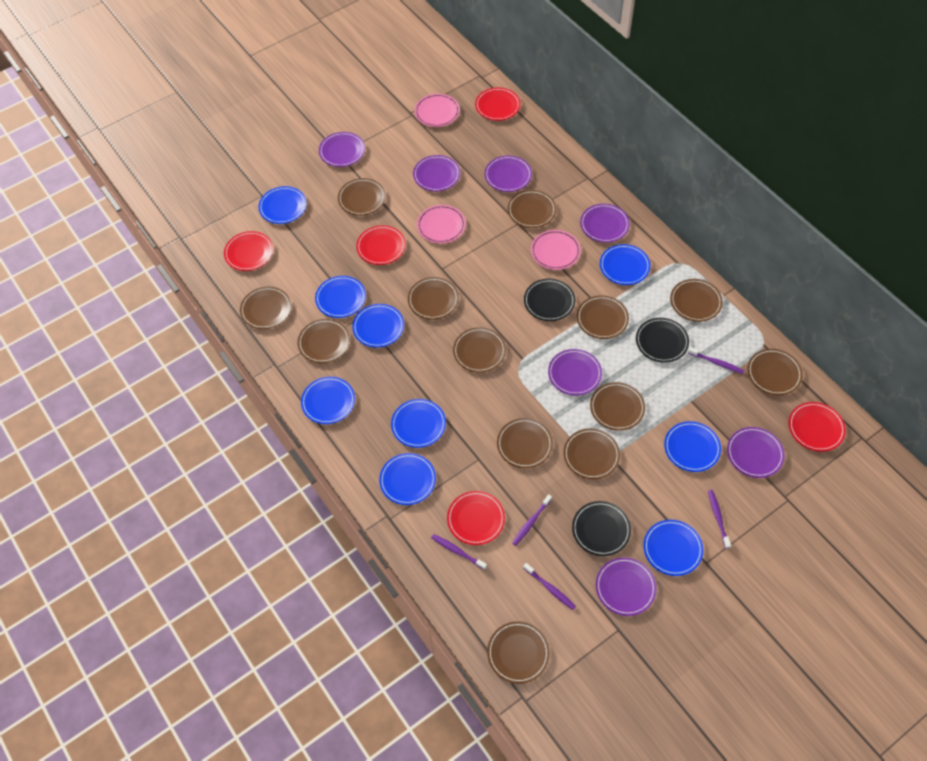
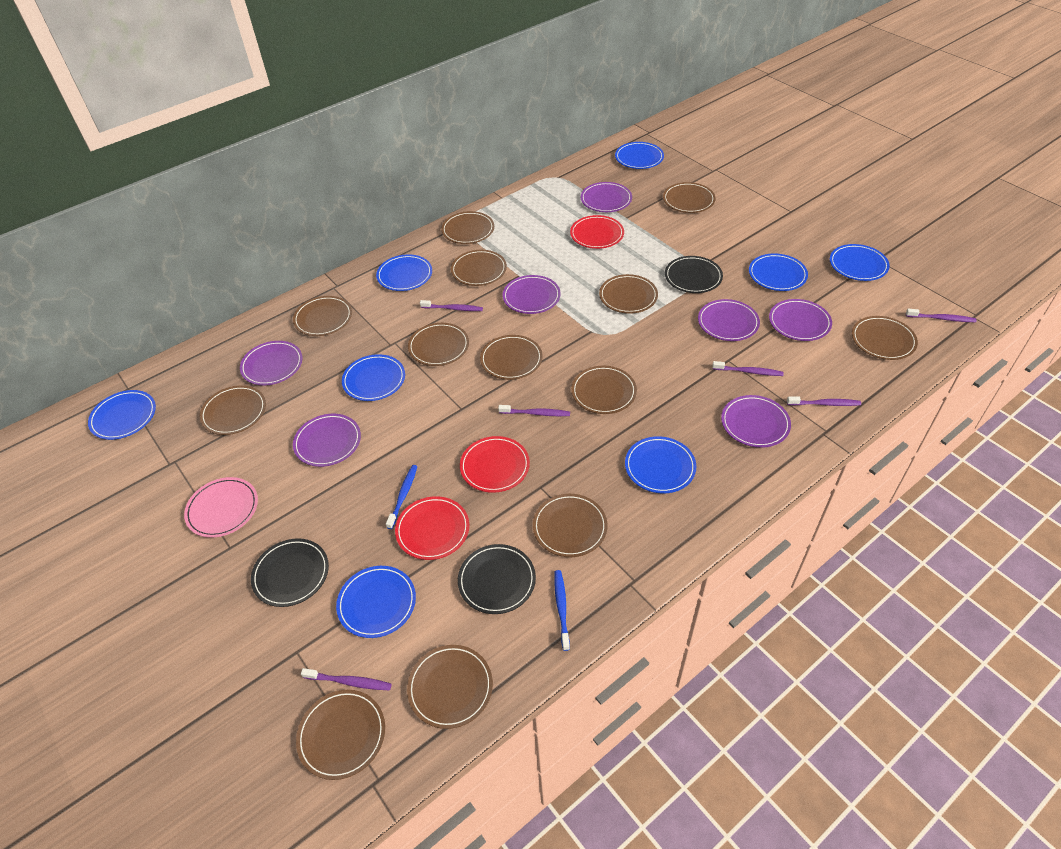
blue plate: [258,186,307,224] [301,377,355,424] [315,276,366,318] [352,304,404,348] [379,453,436,505] [391,399,446,448] [600,244,651,285] [643,520,703,576] [664,421,721,472] = 9 -> [88,390,156,440] [336,566,416,638] [342,354,405,401] [376,254,432,291] [615,142,664,169] [625,436,696,493] [749,253,808,291] [830,244,890,281] = 8
blue toothbrush: none = 0 -> [386,465,418,529] [554,570,570,651] = 2
pink plate: [414,94,460,127] [417,205,466,244] [531,230,581,270] = 3 -> [184,477,258,538] = 1
purple toothbrush: [431,534,487,570] [512,494,552,546] [523,563,576,610] [688,347,744,374] [708,490,731,549] = 5 -> [301,668,392,690] [420,300,483,311] [498,405,570,416] [712,361,784,376] [787,397,861,406] [906,309,977,322] = 6
red plate: [224,231,273,271] [356,225,406,265] [447,491,505,545] [475,87,520,121] [789,402,846,452] = 5 -> [395,496,469,560] [460,436,530,493] [570,215,624,249] = 3

